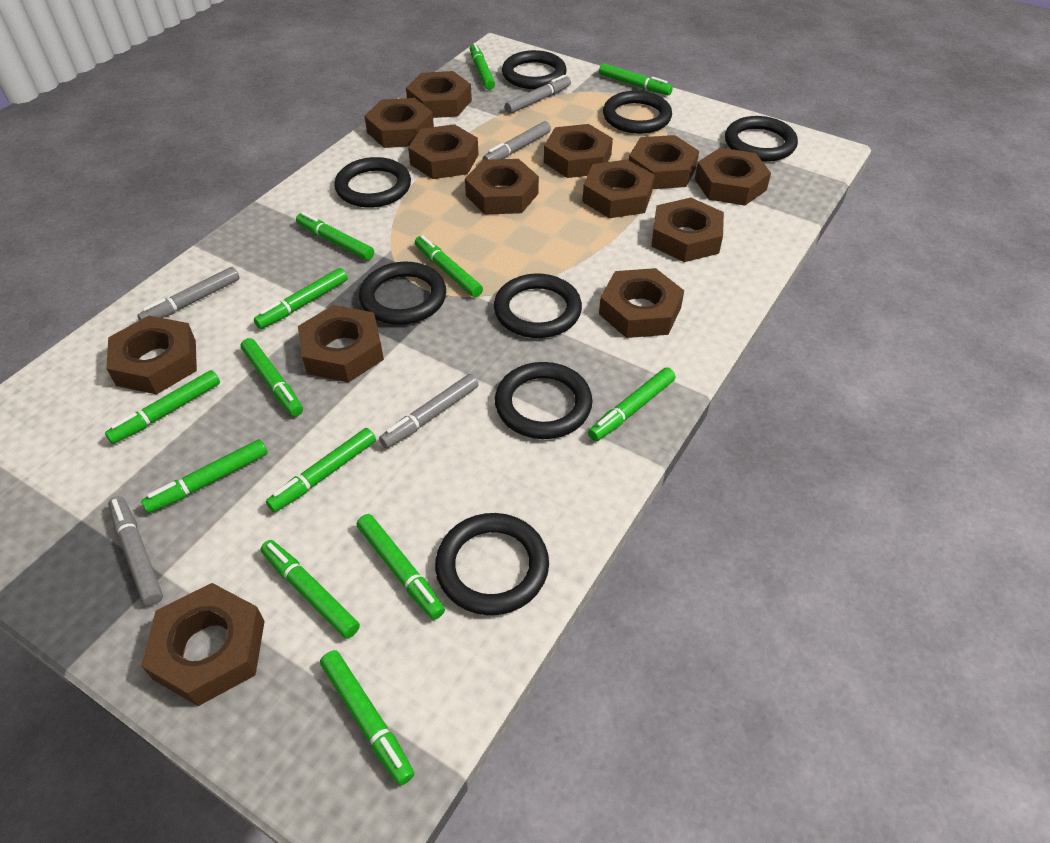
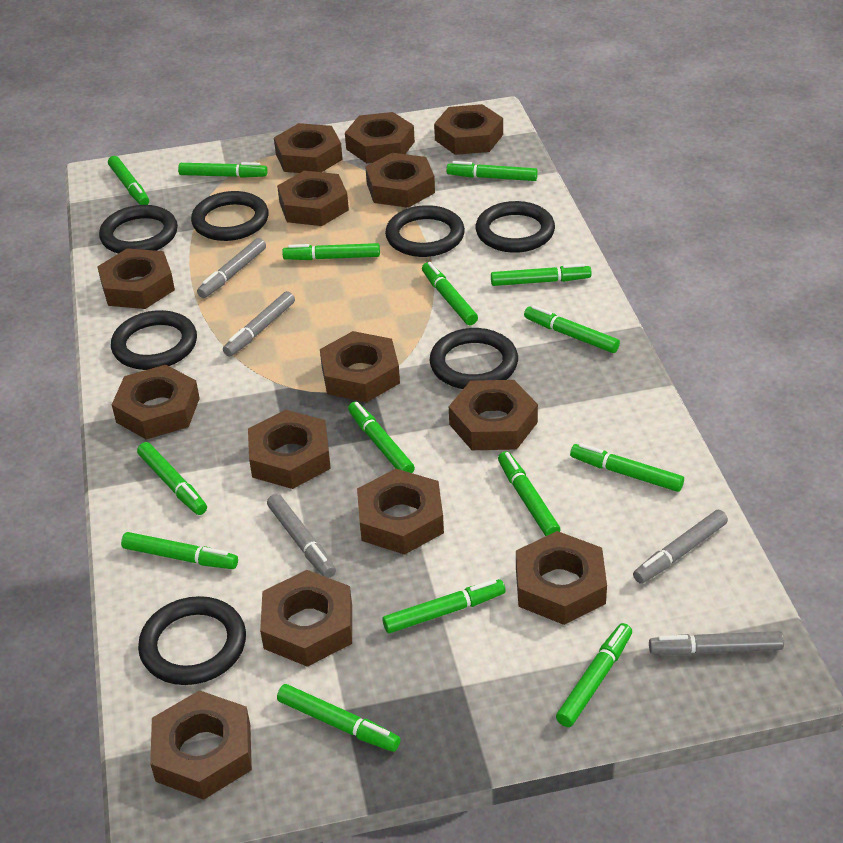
black ring: [334,157,411,208] [359,261,446,325] [435,513,549,615] [494,273,582,338] [495,362,593,439] [502,50,567,89] [603,91,672,134] [725,116,798,162] = 8 -> [99,205,178,254] [111,310,197,370] [138,596,246,685] [191,191,269,241] [385,205,465,257] [430,328,518,389] [476,201,555,253] = 7
brown nut: [106,316,197,395] [141,583,265,706] [298,305,384,383] [365,98,434,148] [406,71,472,118] [408,124,479,179] [465,159,539,215] [544,124,613,178] [583,160,654,218] [599,268,684,338] [629,135,699,189] [651,198,724,262] [695,148,771,206] = 13 -> [97,248,175,309] [112,365,200,440] [150,690,252,800] [248,410,331,489] [260,570,352,667] [274,123,343,173] [277,171,349,226] [320,331,400,402] [345,112,415,163] [357,469,444,555] [365,153,435,208] [434,104,503,155] [449,380,538,450] [516,531,607,625] = 14
green marker: [105,370,220,444] [141,439,268,513] [241,338,303,416] [254,268,348,329] [261,540,360,639] [266,428,376,512] [296,212,374,260] [320,650,414,785] [357,514,445,620] [415,235,483,297] [470,43,495,90] [588,367,675,441] [599,63,673,95] = 13 -> [108,156,149,205] [121,532,238,569] [137,442,207,515] [178,162,268,178] [277,684,401,752] [282,243,380,260] [348,402,415,473] [383,579,506,633] [422,262,478,325] [446,161,538,181] [491,263,591,286] [498,451,560,536] [524,305,620,353] [556,623,632,727] [570,443,684,492] = 15

